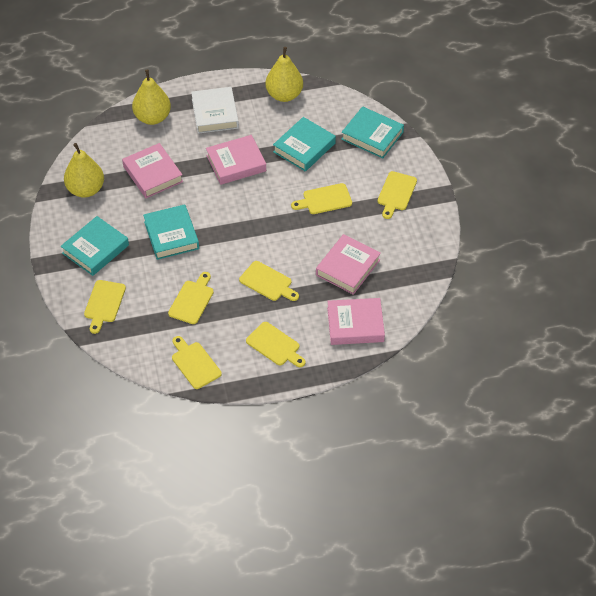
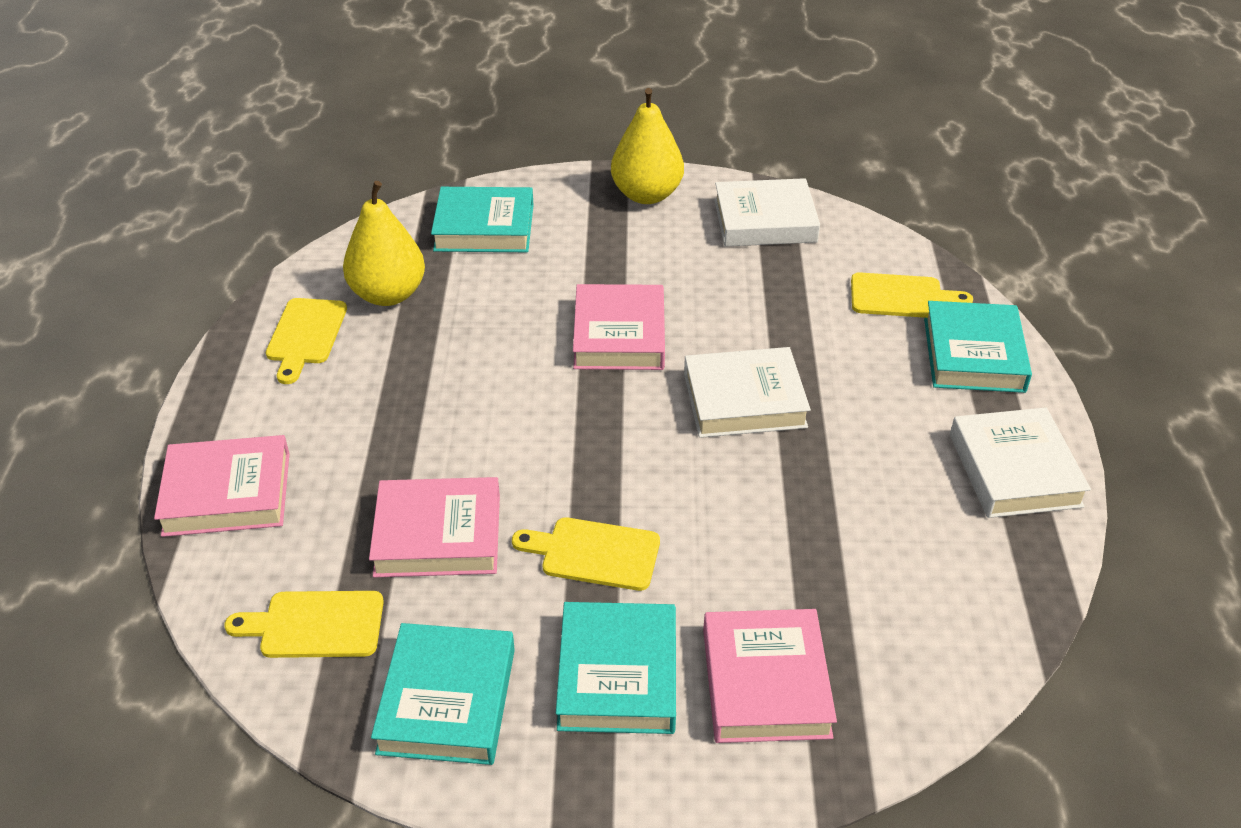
white book: [191,87,239,134] = 1 -> [684,347,811,438] [714,178,820,246] [950,407,1091,518] = 3
yellow cutting board: [84,280,126,334] [168,272,214,324] [172,336,222,389] [239,261,299,301] [246,322,306,367] [291,183,352,214] [378,171,417,219] = 7 -> [225,591,384,658] [266,298,347,384] [512,517,660,591] [851,272,973,318] = 4
yellow pear: [64,143,104,198] [132,69,171,125] [266,47,303,102] = 3 -> [343,181,425,306] [611,88,684,204] = 2

